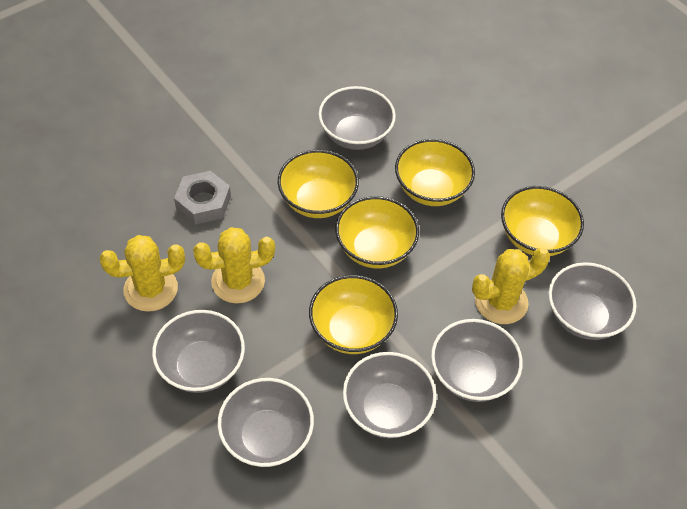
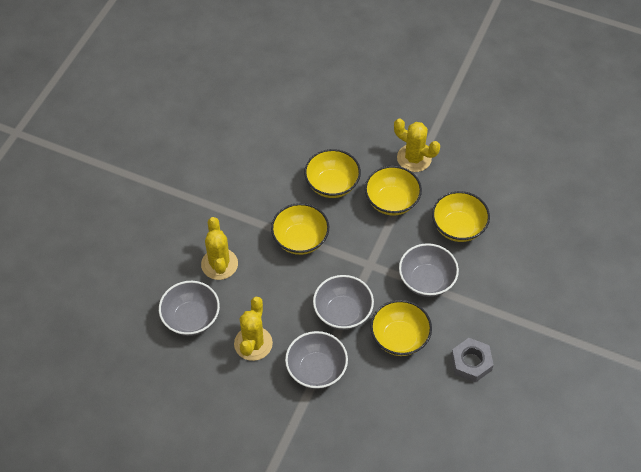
grey bowl: [152,310,245,393] [218,378,314,467] [319,86,396,150] [343,352,437,438] [431,319,523,402] [548,262,636,340] = 6 -> [159,281,220,336] [285,331,348,389] [313,275,374,330] [399,243,459,297] = 4

